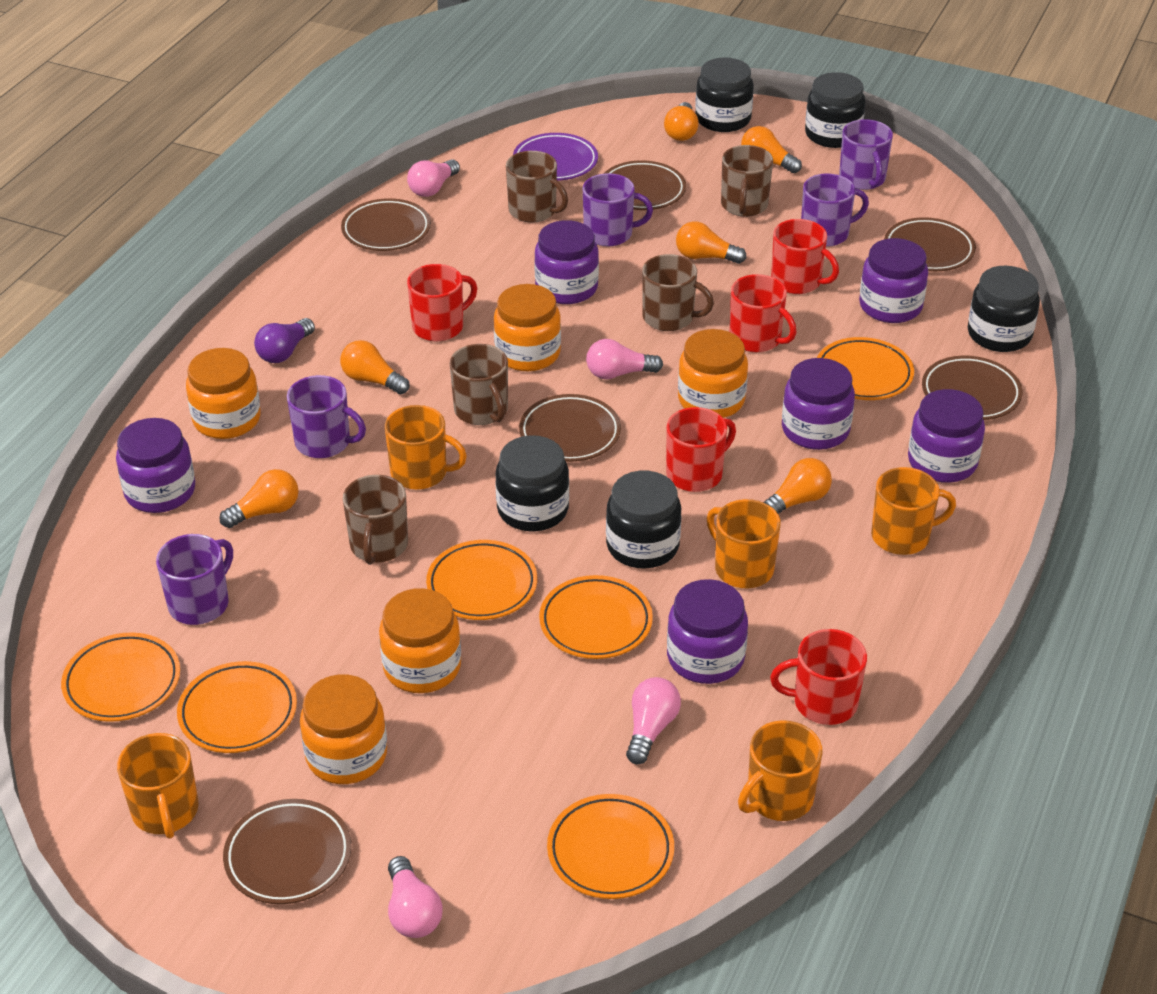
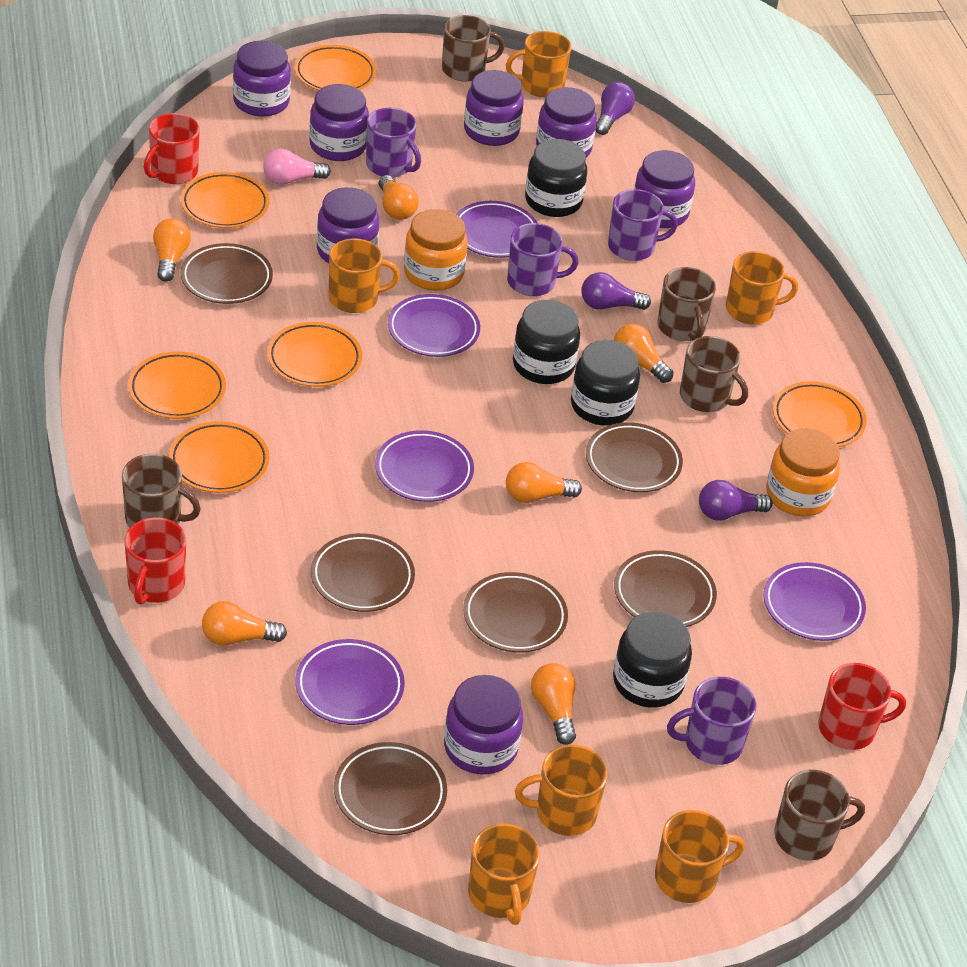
black jar: [495,435,569,531] [606,471,681,569] [695,57,754,132] [805,72,865,148] [968,266,1040,352] = 5 -> [513,300,580,384] [525,139,587,217] [571,340,640,426] [613,611,692,708] = 4
orange jar: [186,348,261,439] [300,674,387,784] [379,588,461,693] [494,284,561,371] [678,329,748,418] = 5 -> [404,209,468,291] [766,428,840,516] = 2
orange mug: [117,733,199,839] [385,405,467,490] [707,499,781,588] [738,720,822,821] [871,467,956,555] = 5 -> [329,238,400,313] [468,823,540,925] [506,31,571,98] [515,744,608,836] [655,810,745,903] [726,251,798,325] = 6
pink light bulb: [388,856,443,938] [407,159,460,197] [586,339,663,379] [626,677,681,764] = 4 -> [263,149,331,185] = 1
purple jar: [116,418,195,513] [534,220,599,304] [667,579,748,684] [782,358,855,450] [859,238,928,323] [908,389,985,483] = 6 -> [233,41,291,117] [309,84,369,161] [317,187,379,263] [444,675,523,775] [464,70,524,146] [536,87,597,158] [634,150,695,228] = 7
purple light bulb: [254,318,315,363] = 1 -> [581,272,651,310] [595,82,635,135] [699,480,773,521] = 3
purple mug: [156,534,233,625] [287,375,366,458] [583,173,653,246] [801,173,869,247] [839,119,893,190] = 5 -> [366,108,421,177] [507,223,579,296] [608,189,678,261] [667,677,757,765] = 4
purple plate: [513,133,598,181] = 1 -> [295,639,405,725] [375,430,474,502] [388,294,480,357] [456,201,538,258] [763,562,866,641] = 5
red mug: [407,264,477,341] [666,407,736,492] [730,274,796,352] [770,629,867,725] [771,219,839,294] = 5 -> [125,518,186,604] [144,113,200,184] [818,663,906,750] = 3

